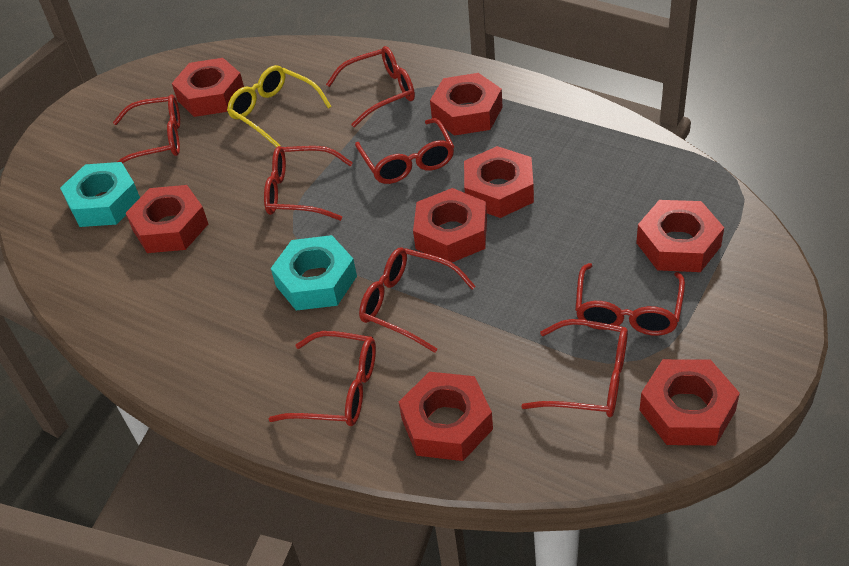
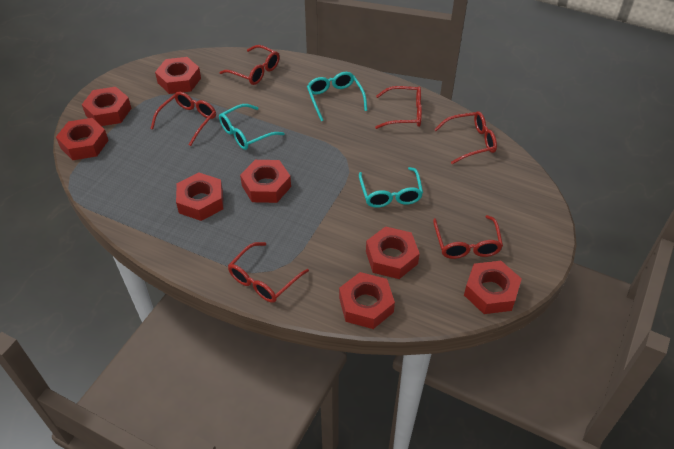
red glasses: [113,95,180,163] [264,146,353,221] [269,331,376,426] [326,46,415,127] [355,118,454,184] [359,248,476,353] [522,319,628,417] [575,263,685,336] = 8 -> [151,92,216,146] [220,45,280,85] [228,242,309,303] [375,86,422,129] [433,215,503,259] [434,111,497,164] = 6
turquoise glasses: none = 0 -> [219,104,285,150] [307,72,367,121] [359,167,423,208] = 3
turquoise nut: [60,162,140,227] [271,235,357,311] = 2 -> none = 0
yellow glasses: [227,65,332,147] = 1 -> none = 0

